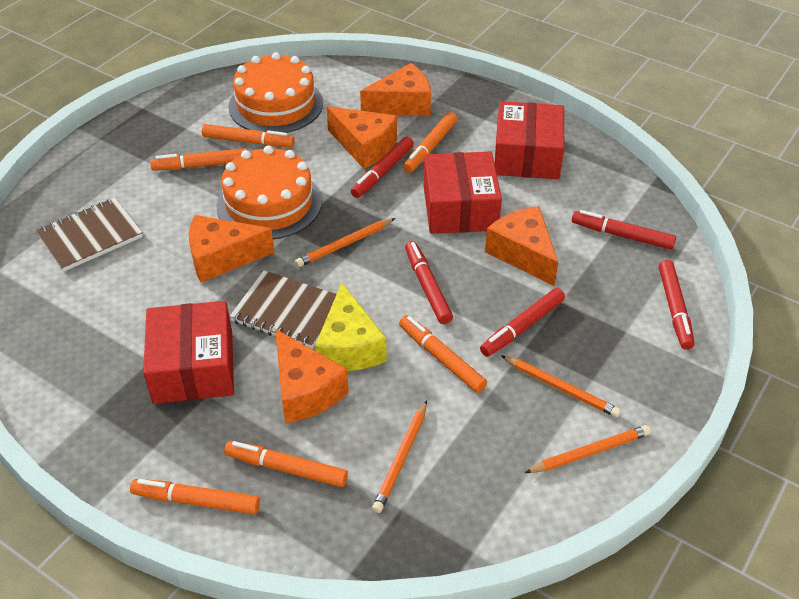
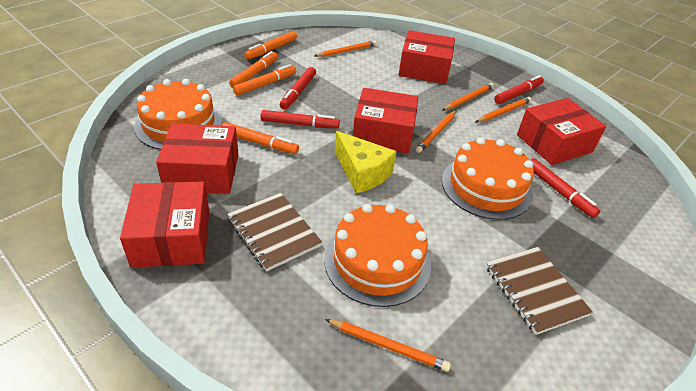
orange cake: [216,146,322,239] [229,52,323,133] = 2 -> [134,79,222,150] [324,204,431,307] [442,137,534,220] = 3
orange cheese: [189,215,275,283] [275,329,349,423] [327,106,397,169] [360,63,431,116] [485,206,558,286] = 5 -> none = 0
orange marker: [130,479,260,514] [150,148,247,170] [202,124,295,147] [224,441,348,487] [399,315,487,393] [403,112,457,173] = 6 -> [222,122,299,154] [229,51,278,88] [233,64,296,96] [244,31,297,60] = 4
orange pencil: [295,218,395,267] [372,400,427,513] [501,355,621,418] [525,425,651,473] = 4 -> [315,40,377,57] [325,319,451,372] [416,110,456,153] [442,83,494,111] [476,97,532,122] = 5
red box: [143,301,234,404] [424,152,502,234] [494,101,564,179] = 3 -> [120,181,209,268] [156,123,239,194] [353,88,419,154] [399,30,455,84] [517,98,606,165] = 5
red marker: [351,136,414,198] [405,241,453,324] [480,288,565,357] [572,210,676,250] [659,260,695,350] = 5 -> [261,110,340,128] [280,67,316,109] [494,75,544,104] [530,158,600,218] = 4

